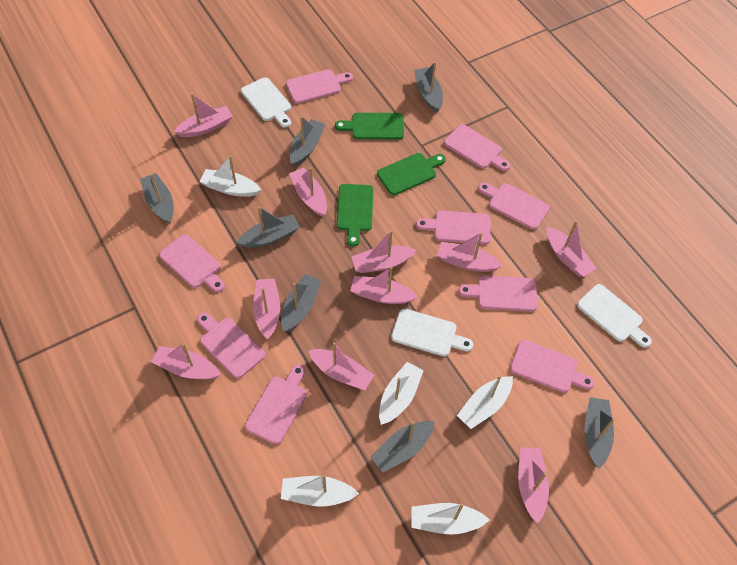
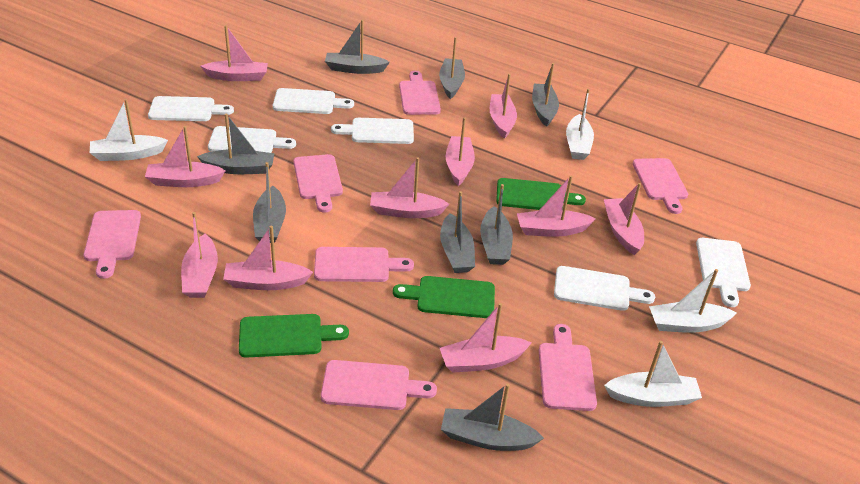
grey boat: [140,173,173,223] [236,206,300,248] [281,274,321,332] [289,116,325,166] [371,421,435,473] [414,62,443,113] [584,397,615,468] = 7 -> [197,114,275,174] [253,162,286,243] [325,20,390,74] [439,37,465,99] [440,191,475,273] [441,383,544,451] [480,184,513,265] [532,63,559,127] = 8
pink cutting board: [159,234,225,292] [197,312,265,378] [245,364,307,444] [286,69,353,104] [416,210,491,244] [444,124,510,171] [458,275,537,312] [478,182,550,230] [510,340,594,393] = 9 -> [84,210,141,279] [294,154,343,212] [314,247,414,282] [321,360,437,410] [399,71,441,115] [539,324,597,411] [632,158,688,214] = 7
white boat: [199,155,261,197] [281,475,359,507] [379,362,424,425] [411,503,489,535] [457,375,513,429] = 5 -> [90,99,168,161] [566,89,594,160] [604,341,702,407] [649,269,737,333] = 4
white cutting board: [241,77,291,127] [391,309,473,356] [577,284,652,348] = 3 -> [148,96,234,121] [208,126,296,153] [273,88,354,114] [331,118,414,144] [554,266,655,311] [696,238,751,307] = 6

